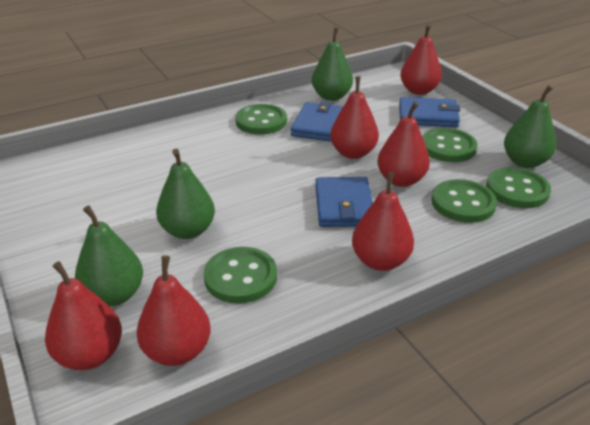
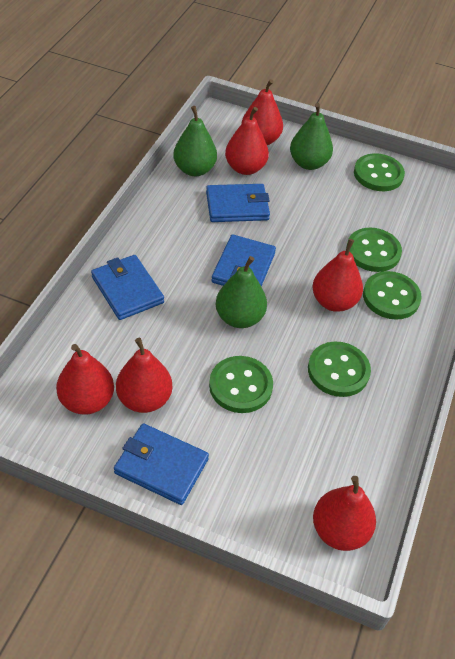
blue wallet: [291,101,343,142] [315,177,373,227] [399,97,460,128] = 3 -> [91,255,164,320] [114,423,209,505] [206,184,270,222] [212,234,276,287] = 4
green pear: [75,205,143,306] [156,149,215,239] [312,27,353,101] [504,85,556,168] = 4 -> [173,106,217,176] [216,256,267,328] [290,103,333,170] = 3

